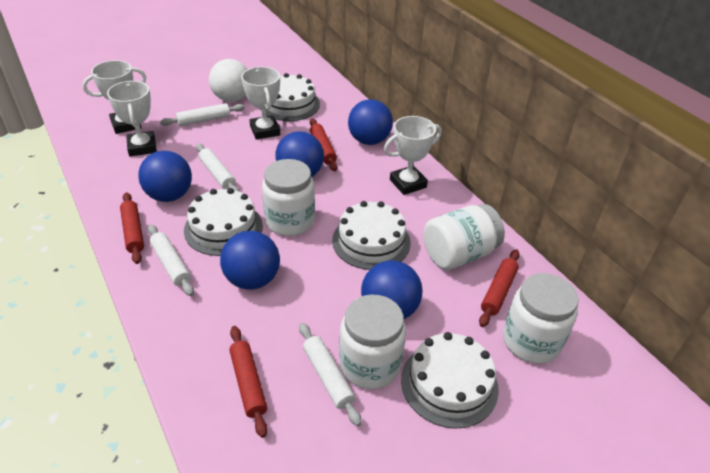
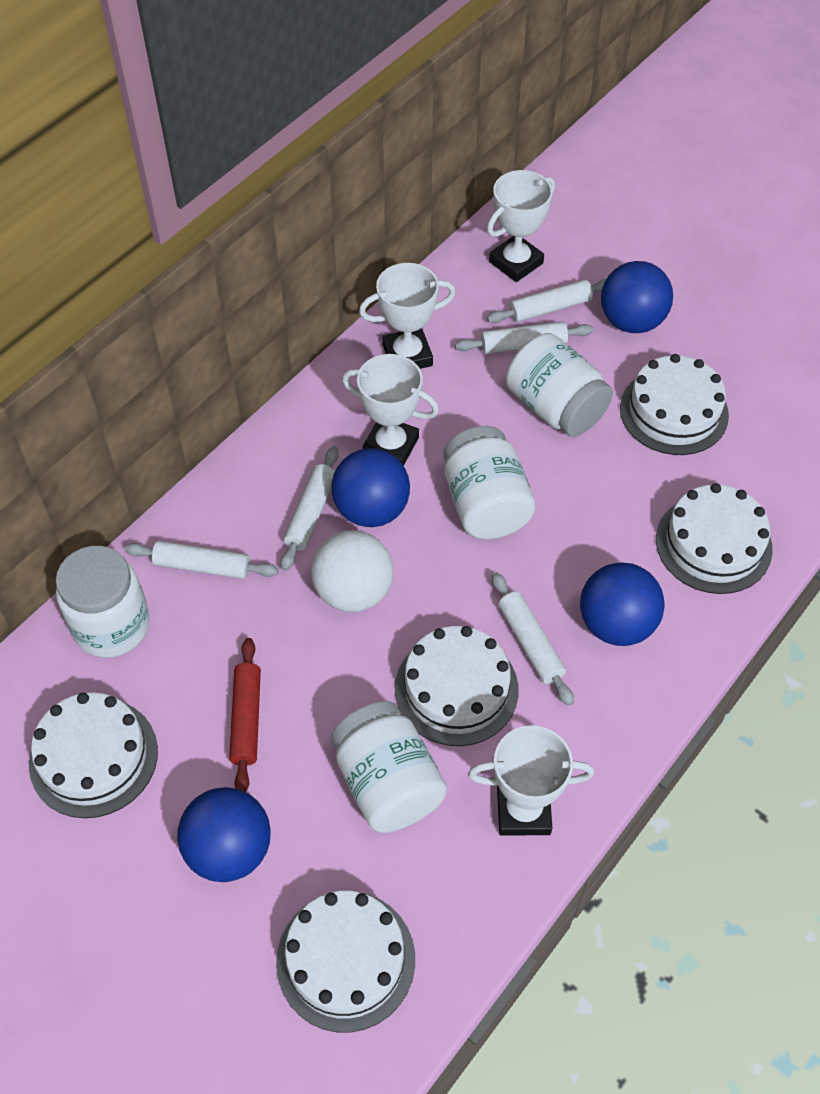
blue ball: [138,151,192,202] [220,231,280,290] [275,131,324,177] [348,99,393,145] [361,261,422,319] = 5 -> [177,787,271,882] [331,448,410,527] [580,562,665,646] [601,261,673,333] = 4
red rolling pin: [120,192,144,264] [229,326,268,438] [310,118,337,171] [479,249,520,327] = 4 -> [229,638,261,792] = 1
white cake: [184,188,263,256] [260,73,320,121] [332,201,410,270] [401,332,499,429] = 4 -> [29,693,158,818] [276,890,415,1032] [395,626,518,746] [620,354,729,455] [656,483,773,594] = 5
white rolling pin: [148,225,194,296] [160,103,245,126] [196,143,239,191] [299,323,361,426] = 4 -> [124,541,278,579] [281,446,339,571] [455,321,593,354] [487,279,606,323] [492,572,574,706] = 5

